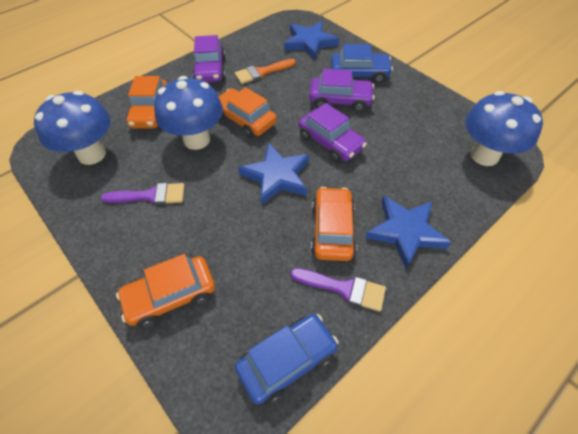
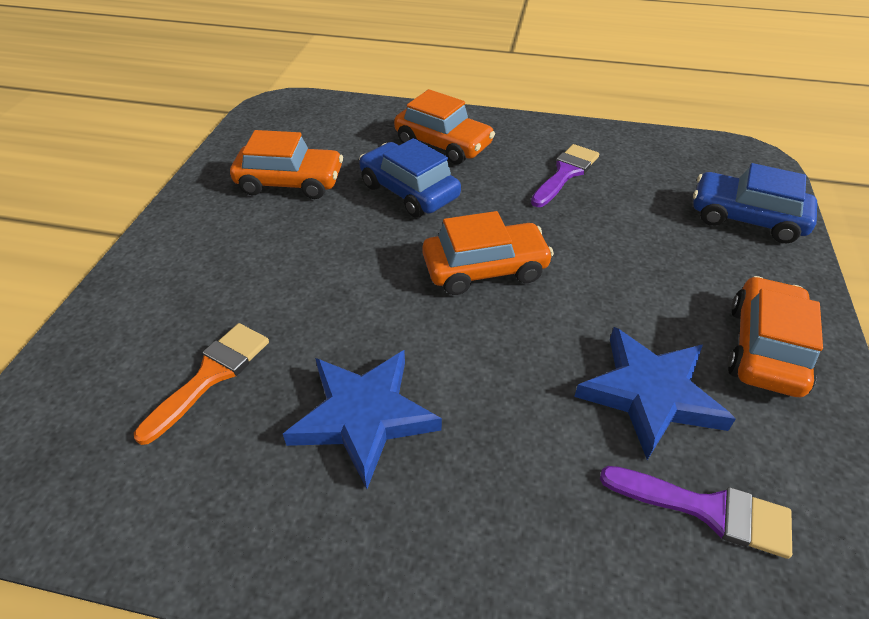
blue mushroom: [34,91,111,165] [154,76,223,150] [465,91,543,166] = 3 -> none = 0
blue star: [238,143,309,205] [284,21,339,59] [365,195,452,269] = 3 -> [283,350,442,489] [574,327,736,460] = 2
purple car: [192,35,225,82] [298,103,367,163] [309,69,375,112] = 3 -> none = 0

